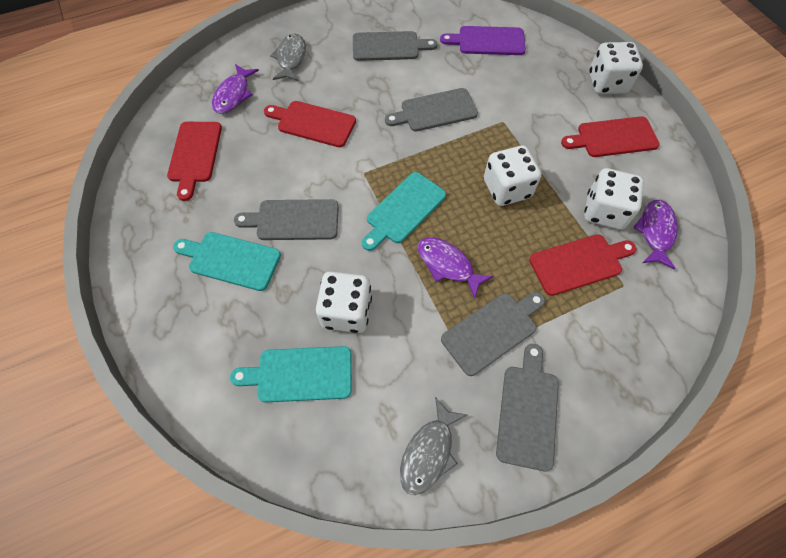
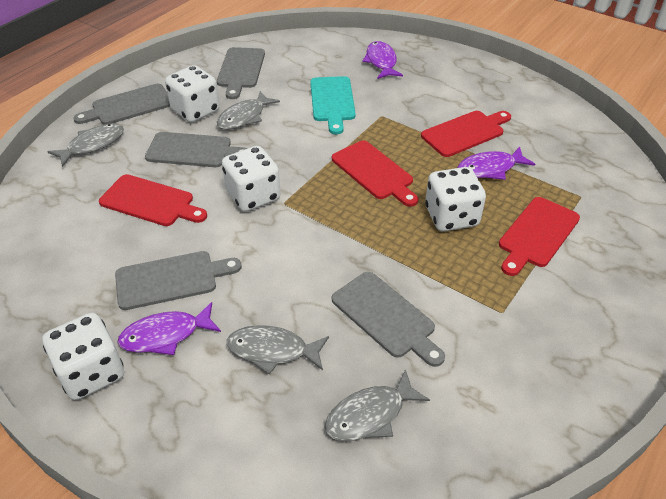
grey fish: [270,33,306,81] [400,397,467,495] = 2 -> [48,124,124,167] [217,91,280,130] [227,325,329,374] [325,369,430,441] = 4
purple cutting board: [440,26,526,55] = 1 -> none = 0
turquoise cutting board: [173,232,281,291] [230,346,352,402] [362,172,446,251] = 3 -> [310,76,356,134] = 1

